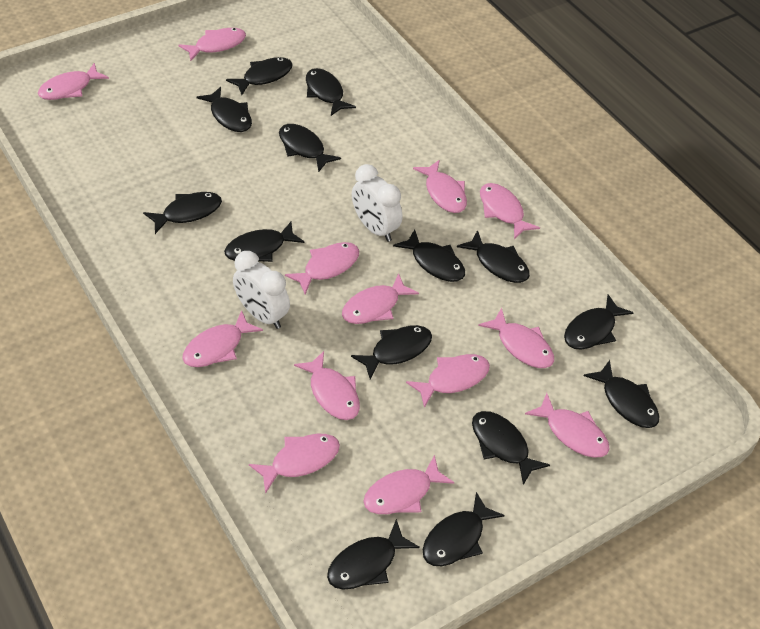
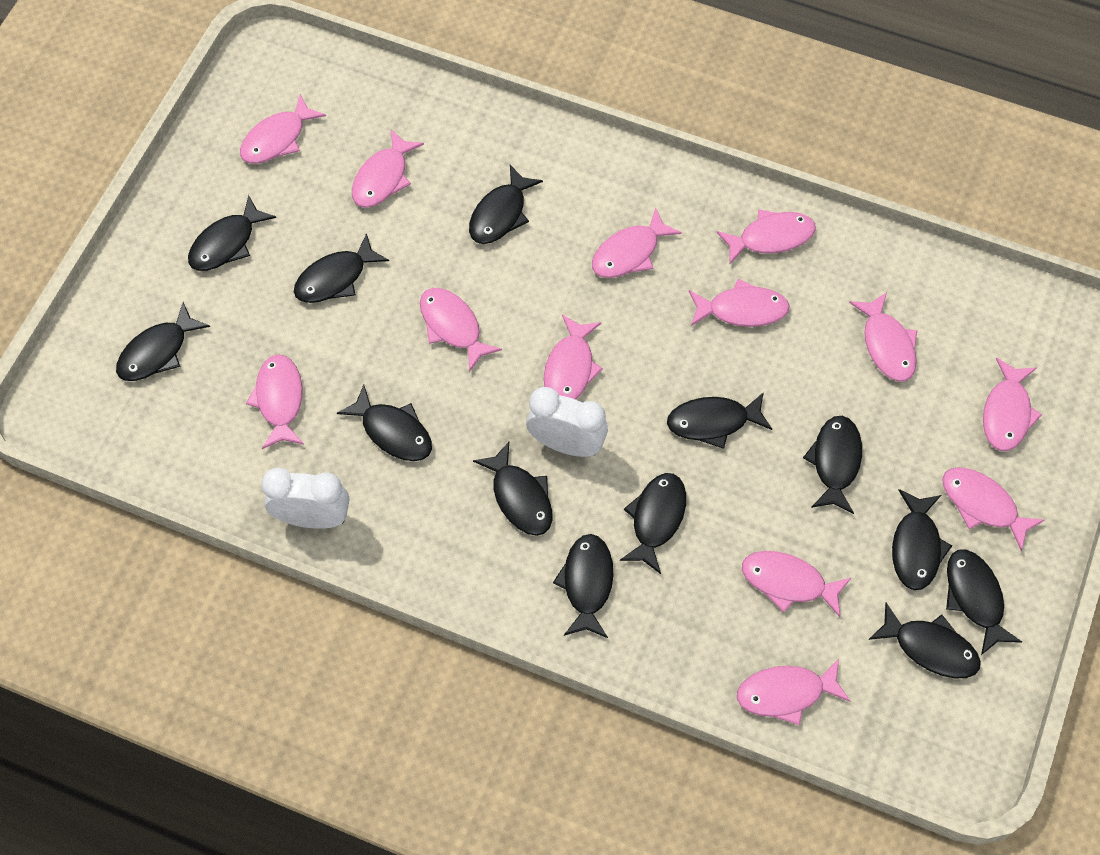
black fish: [143,192,222,234] [197,87,252,132] [224,222,305,262] [226,57,293,95] [279,124,341,172] [306,68,356,116] [327,519,420,590] [351,325,432,379] [393,230,465,282] [423,492,505,566] [457,230,530,283] [472,411,550,485] [564,294,634,350] [584,360,660,428] = 14 -> [116,302,210,381] [188,195,276,271] [294,233,389,303] [337,385,432,461] [469,165,543,244] [473,442,552,536] [553,534,613,638] [620,473,686,574] [667,392,772,449] [803,416,862,514] [868,602,981,679] [892,489,952,590] [946,549,1022,655] = 13

